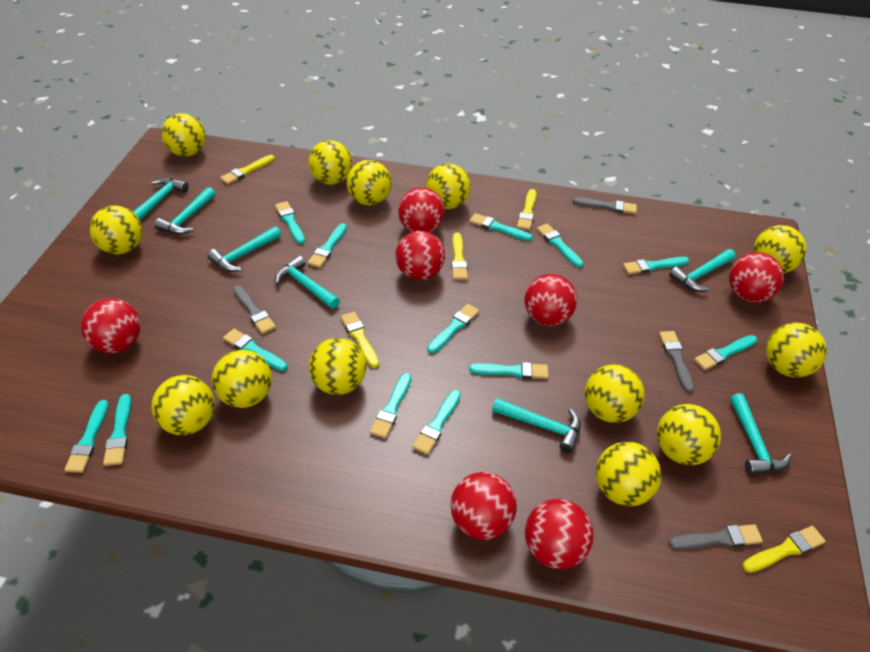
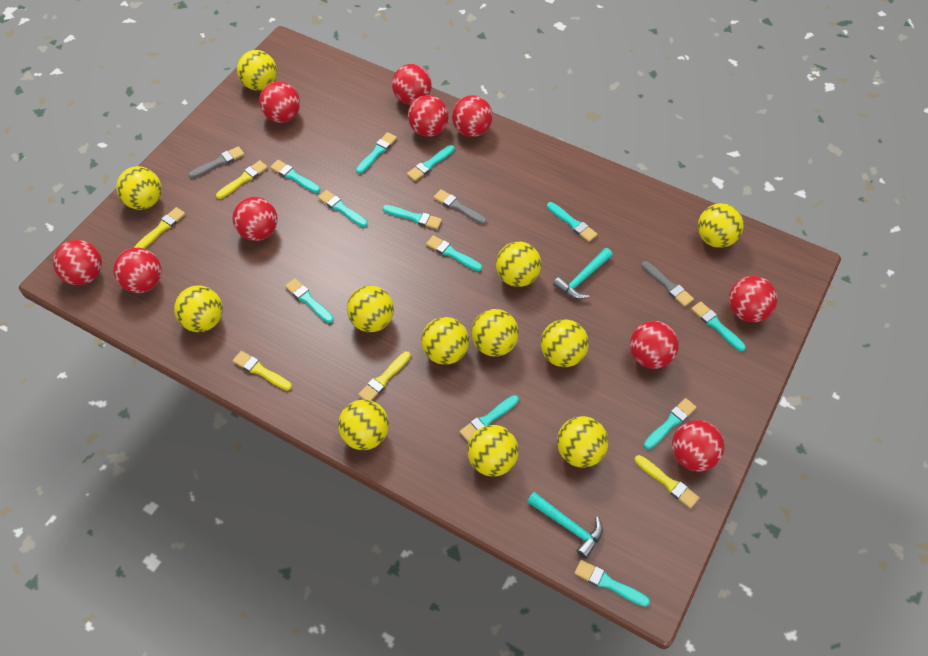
grey brush: [233,285,276,334] [573,198,637,214] [659,331,694,393] [668,524,763,549] = 4 -> [188,146,245,179] [433,189,487,225] [641,261,694,307] = 3
red ball: [81,298,141,353] [395,231,445,280] [398,187,445,233] [450,472,517,540] [525,274,577,326] [525,499,594,569] [729,252,784,303] = 7 -> [53,240,102,285] [113,248,162,293] [232,197,277,241] [259,81,300,123] [392,64,432,105] [408,95,449,137] [452,95,493,137] [630,321,679,369] [672,420,724,472] [729,276,778,322] = 10
turquoise brush: [64,400,109,473] [103,394,131,466] [223,329,287,371] [275,201,305,244] [307,223,347,268] [370,373,411,438] [412,390,461,455] [427,304,479,353] [469,213,533,241] [469,362,548,379] [537,224,583,267] [623,257,689,274] [694,335,757,370] = 13 -> [270,160,320,193] [285,278,334,323] [318,190,368,227] [356,132,397,174] [383,205,442,229] [407,145,455,181] [426,235,482,271] [459,395,519,442] [547,202,598,242] [574,560,650,607] [644,398,697,449] [691,301,746,351] = 12
turquoise hammer: [133,177,189,220] [154,187,215,235] [207,226,281,272] [275,256,340,309] [492,398,581,453] [669,249,736,292] [730,393,792,475] = 7 -> [527,492,603,559] [553,248,613,299] = 2
yellow ball: [90,205,142,255] [151,375,215,435] [161,113,206,157] [212,350,272,408] [308,140,352,185] [309,338,366,395] [347,160,392,205] [426,164,471,209] [585,364,645,423] [596,442,661,506] [657,404,721,465] [754,225,807,273] [766,323,827,378] = 13 -> [116,166,162,210] [174,285,223,332] [237,50,277,91] [338,400,389,450] [347,286,394,332] [421,317,469,365] [467,425,519,477] [471,309,519,357] [496,241,541,287] [541,319,589,367] [557,416,609,468] [698,203,744,248] = 12

